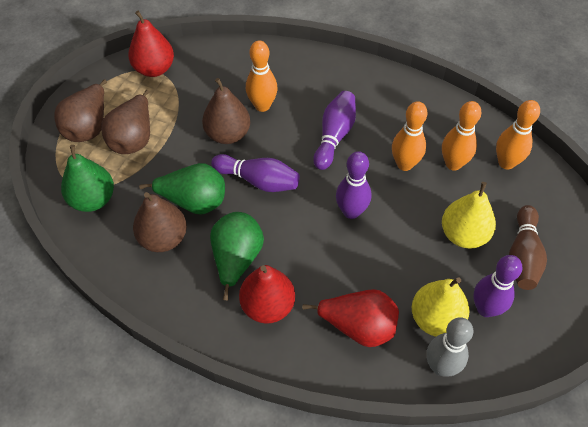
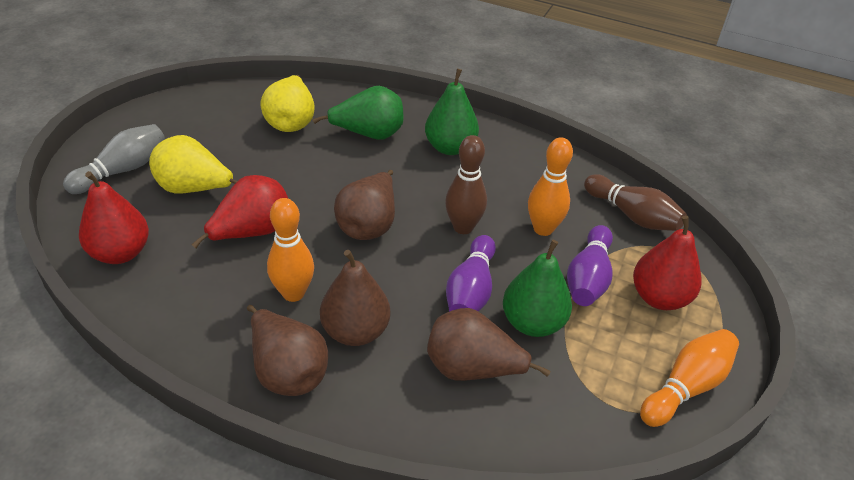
brown bowling pin: [509,205,547,290] = 1 -> [445,135,487,234] [584,174,687,231] = 2
orange bowling pin: [246,41,278,112] [392,101,428,171] [442,101,482,171] [496,100,540,170] = 4 -> [267,198,314,302] [528,137,573,236] [640,329,739,427] = 3
purple bowling pin: [211,154,300,192] [313,91,356,170] [336,151,371,219] [473,255,523,317] = 4 -> [446,235,496,312] [567,225,613,306] = 2

